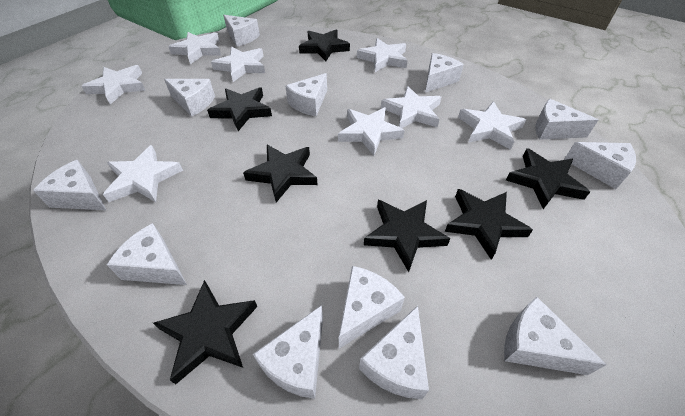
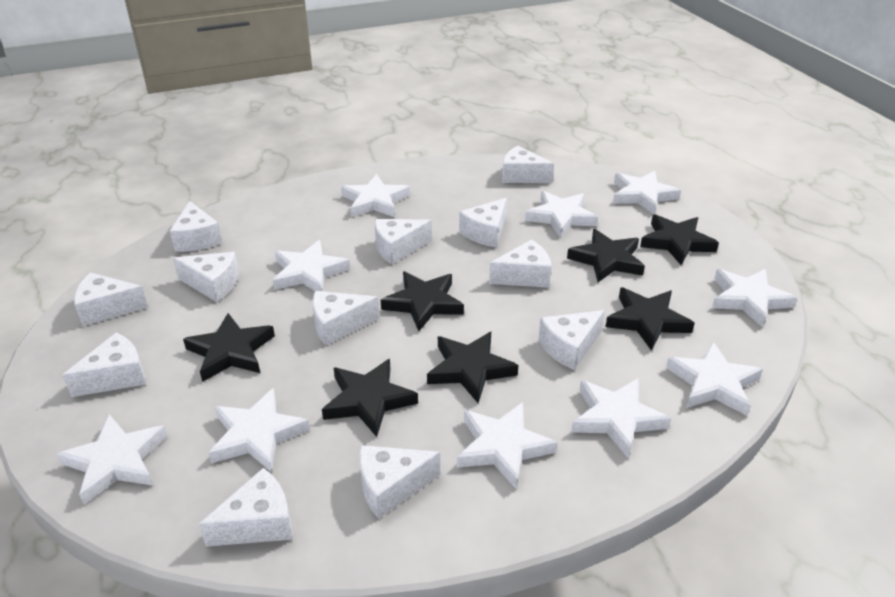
white star: [81,65,146,104] [103,145,183,202] [168,32,221,64] [211,46,265,82] [338,107,404,156] [357,38,408,72] [381,86,441,128] [458,101,526,150] = 8 -> [57,414,167,505] [208,388,310,472] [273,240,350,291] [341,174,410,217] [457,402,557,489] [525,191,598,237] [571,378,671,458] [613,171,681,214] [666,342,763,416] [712,269,797,327] = 10

